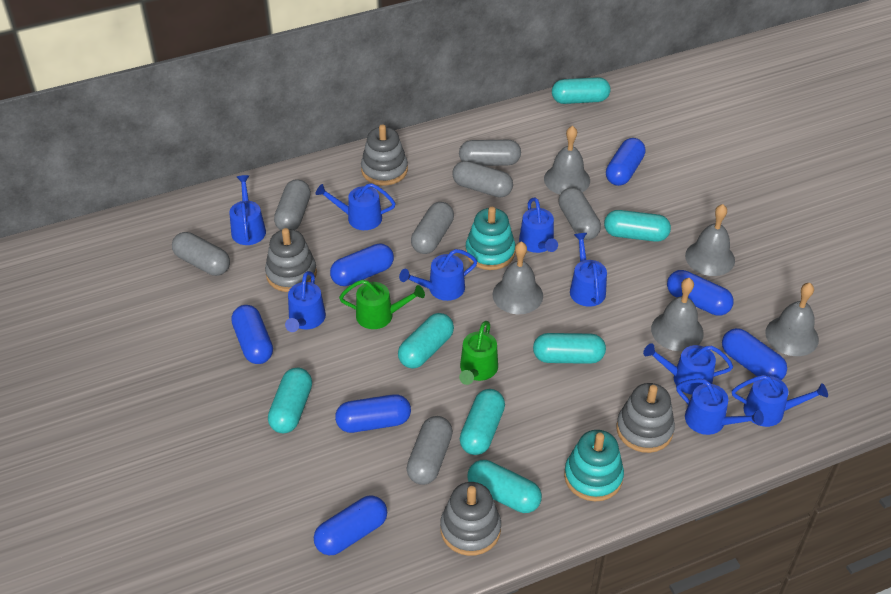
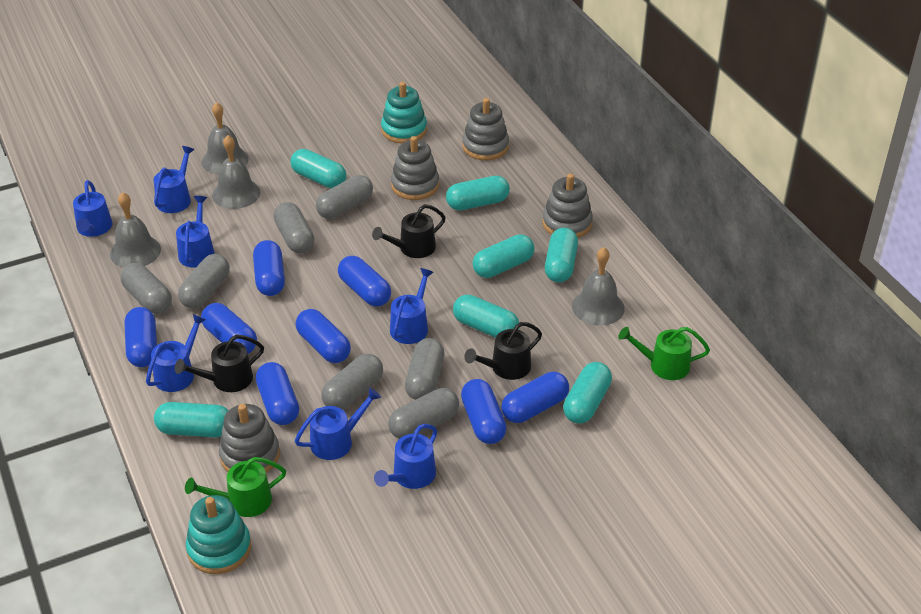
black watering can: none = 0 -> [175,335,264,392] [372,204,446,258] [464,322,542,380] = 3
blue capsule: [231,305,273,364] [314,495,387,555] [330,243,394,286] [335,394,411,433] [606,138,646,186] [667,270,733,316] [722,328,787,380] = 7 -> [125,307,157,367] [201,303,257,354] [253,240,285,296] [256,362,299,425] [296,309,351,363] [338,256,391,307] [461,379,507,444] [501,372,569,423] = 8
blue watering can: [229,175,266,245] [285,271,326,332] [315,183,396,230] [399,249,477,301] [519,198,558,253] [570,233,607,307] [643,343,733,395] [676,379,764,435] [732,375,828,427] = 9 -> [73,180,112,237] [146,314,206,392] [153,146,195,213] [176,196,215,268] [295,388,381,460] [374,424,437,489] [390,268,434,344] = 7
grey bell: [493,241,543,314] [544,126,590,194] [651,278,704,351] [685,204,735,276] [766,283,819,356] = 5 -> [110,192,161,268] [202,102,249,174] [212,135,260,209] [572,247,625,326] = 4

